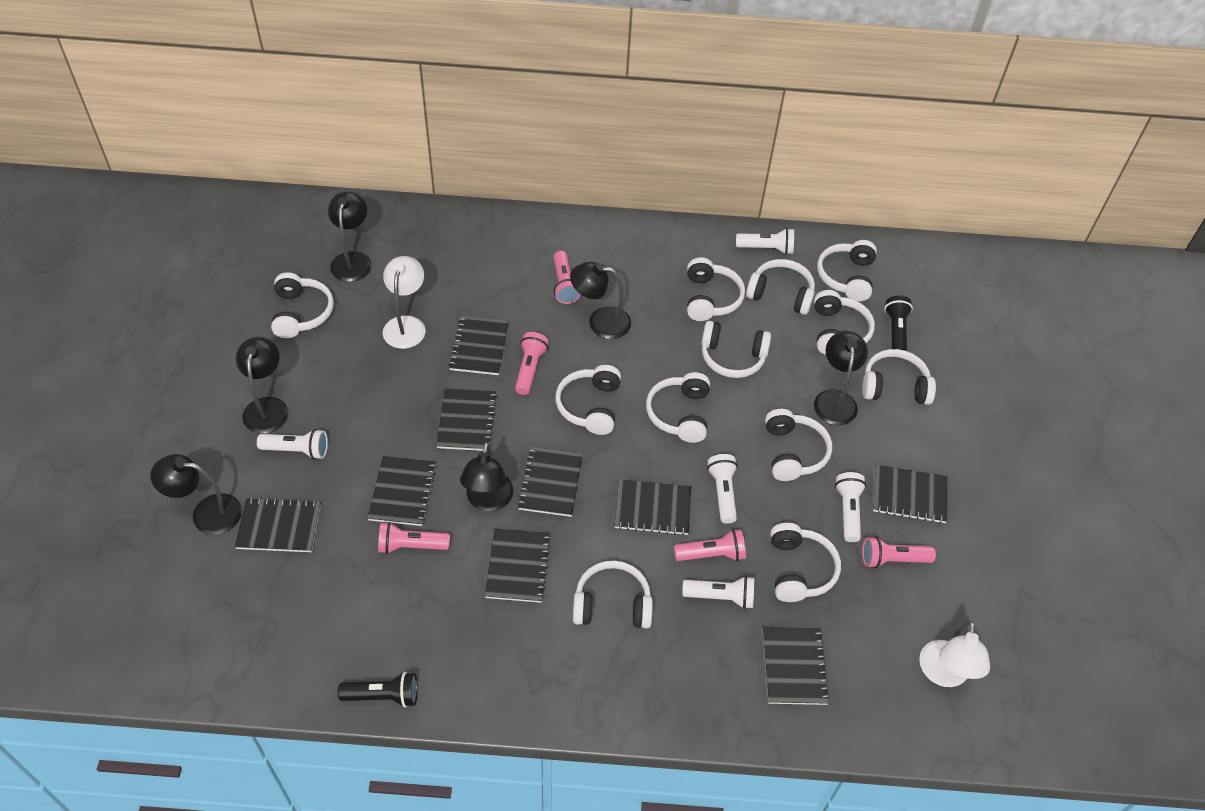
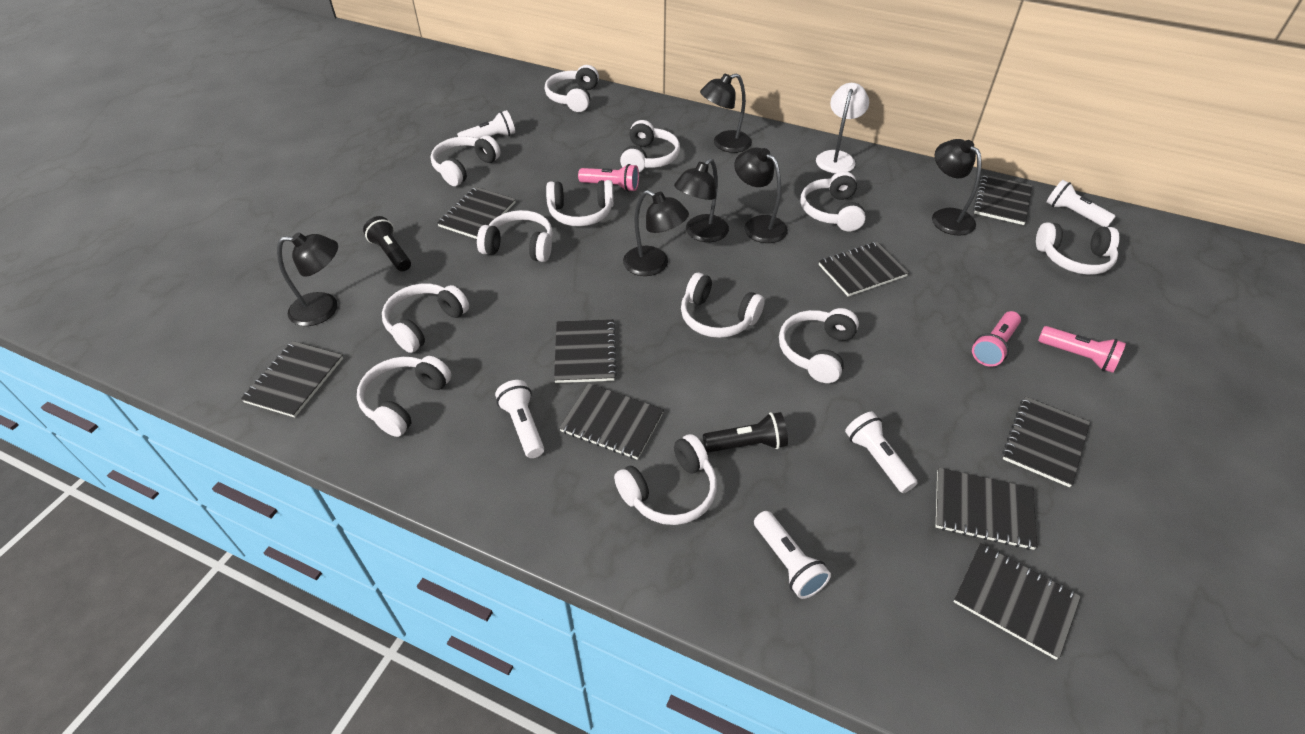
pink flashlight: [378,522,450,554] [515,332,549,395] [554,251,581,304] [674,529,746,561] [862,536,936,568] = 5 -> [578,164,639,192] [972,311,1021,367] [1038,326,1126,373] = 3
white lamp: [383,256,426,349] [919,621,990,687] = 2 -> [816,83,869,174] = 1

